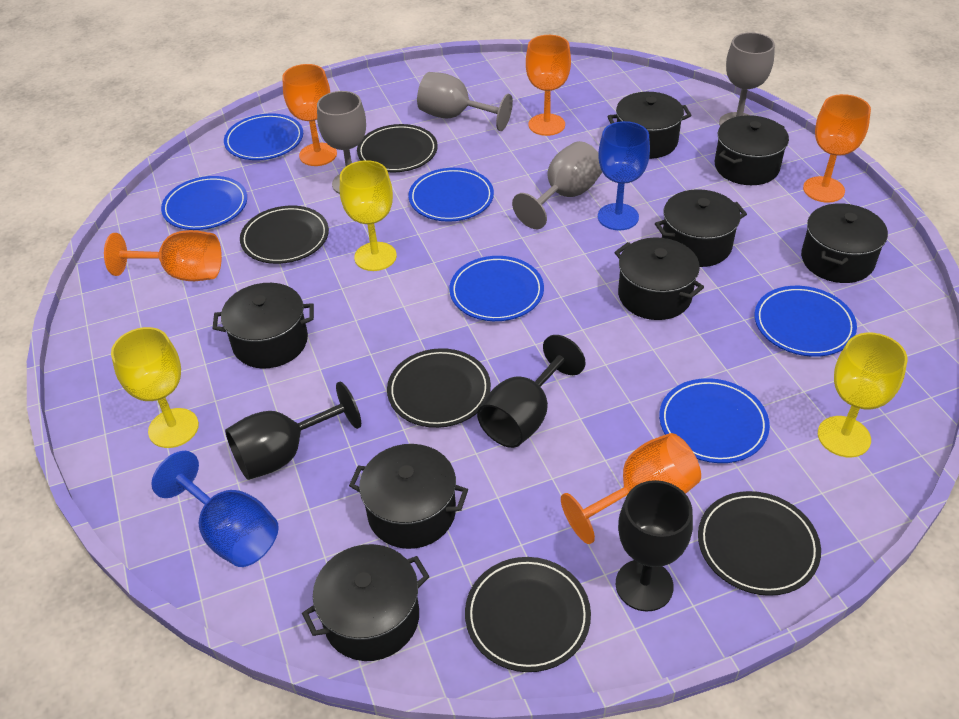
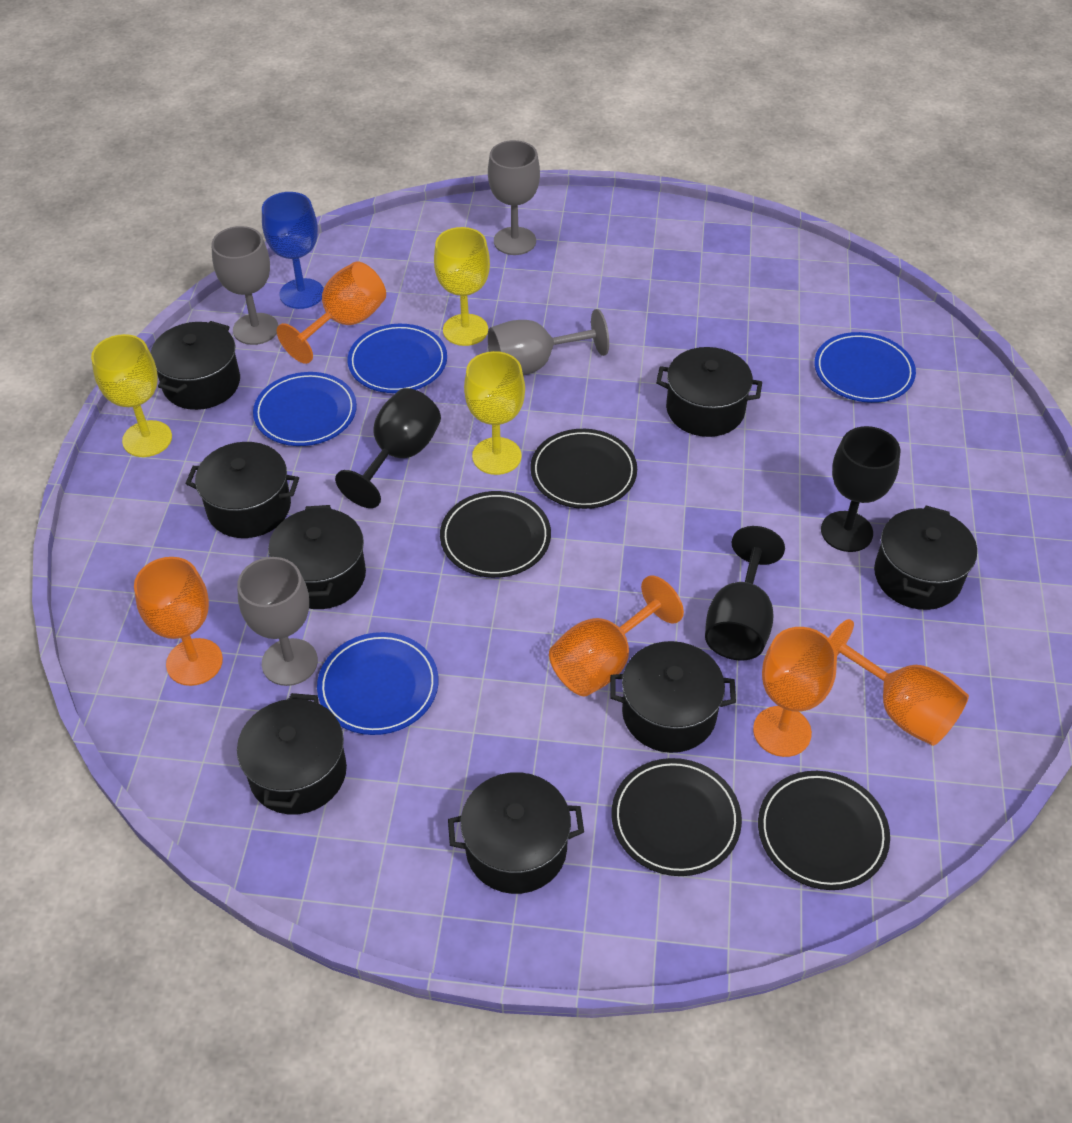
black plate: [240,205,329,264] [357,124,438,173] [387,348,491,428] [465,557,591,672] [698,491,821,596] = 5 -> [440,491,551,578] [530,429,637,509] [611,758,742,876] [758,771,890,890] = 4
blue goblet: [151,451,279,567] [598,121,650,230] = 2 -> [262,192,324,309] = 1
blue plate: [161,176,247,230] [224,113,303,160] [409,168,494,222] [449,256,544,321] [659,378,770,463] [754,286,857,357] = 6 -> [253,372,357,446] [317,632,439,735] [348,324,447,393] [814,332,916,403] = 4

